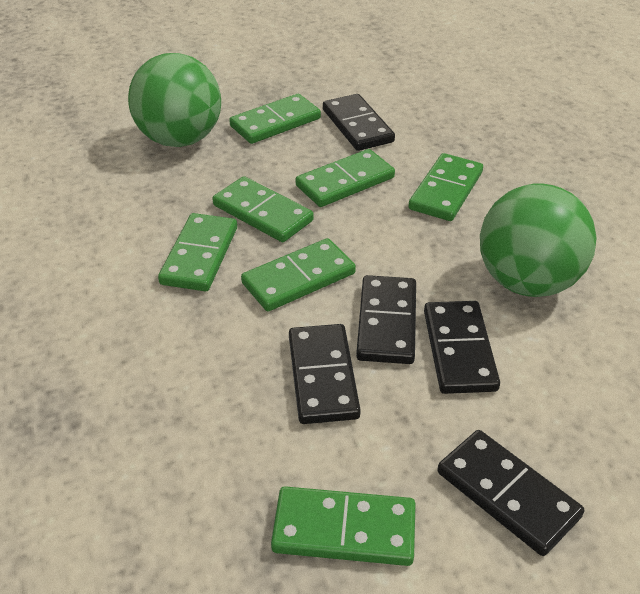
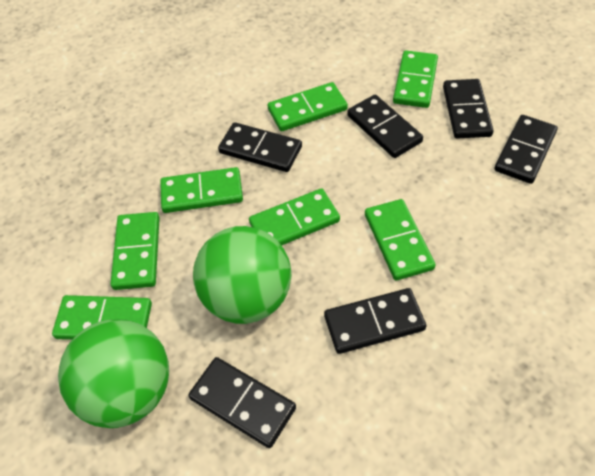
black domino: [289,324,361,424] [323,94,395,151] [356,275,416,364] [424,301,500,394] [437,430,584,556] = 5 -> [188,357,296,448] [218,122,302,172] [324,288,426,354] [347,95,423,158] [443,79,493,139] [494,115,558,184] = 6

